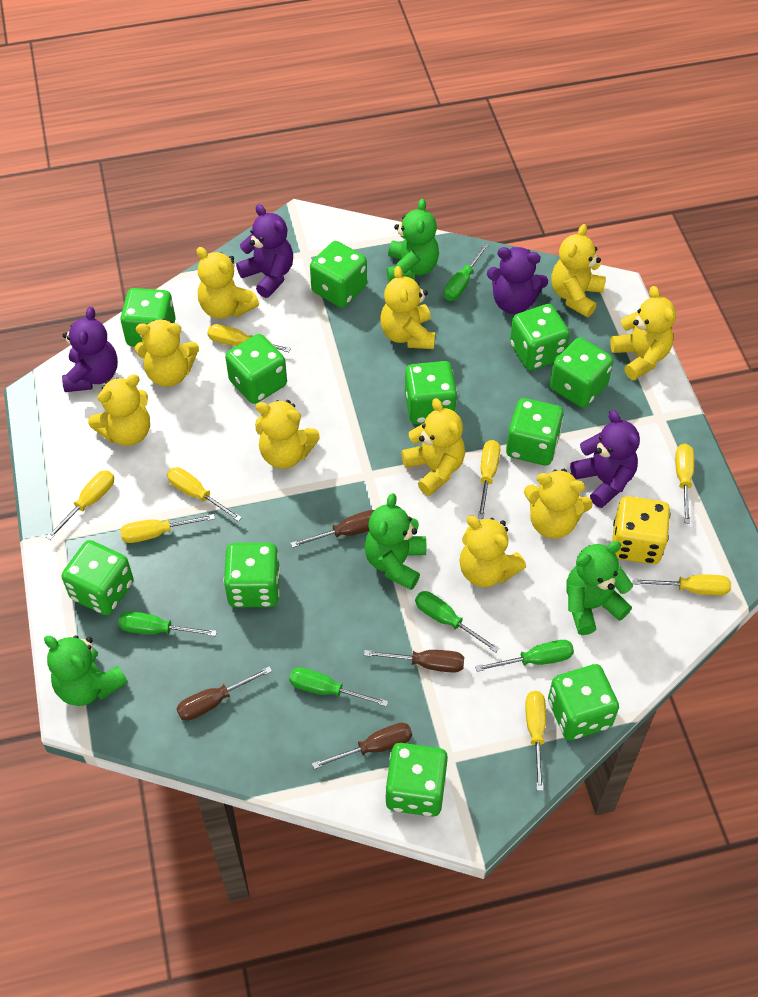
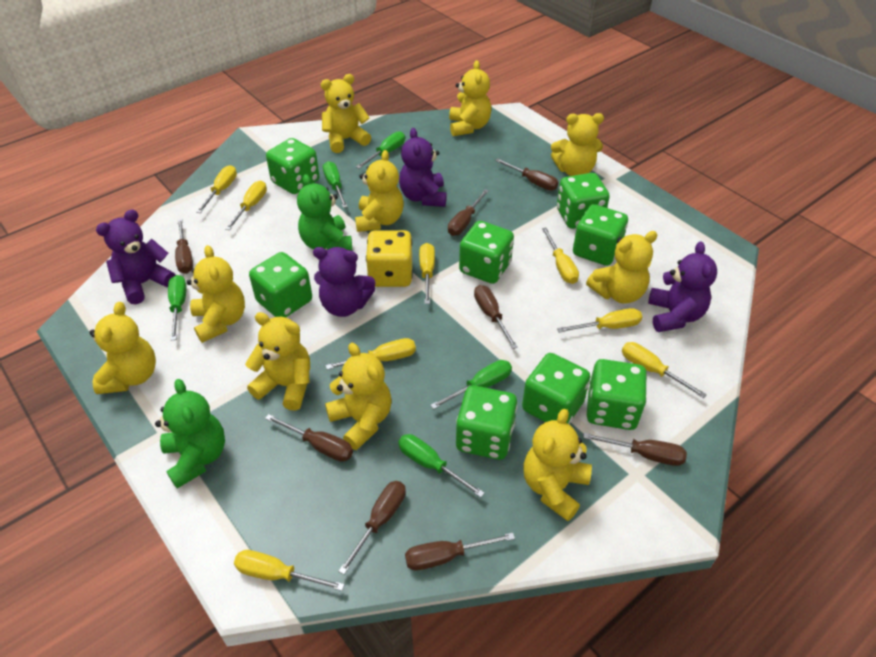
brown screwdriver: [176,666,272,721] [291,510,374,548] [312,723,412,769] [364,650,464,673] = 4 -> [175,219,193,274] [265,414,353,462] [338,481,406,575] [405,533,515,570] [448,189,489,236] [474,285,518,349] [495,158,559,190] [583,433,687,466] = 8
green dice: [62,540,134,615] [120,288,176,347] [223,543,280,607] [225,334,287,404] [310,241,367,308] [385,743,448,817] [405,361,457,424] [506,398,564,465] [510,304,570,370] [548,664,619,740] [550,337,614,408] = 11 -> [249,252,312,317] [266,138,319,194] [456,385,517,460] [459,221,514,284] [522,353,591,424] [557,173,610,229] [573,204,628,266] [587,359,647,430] = 8
green teddy bear: [44,635,128,706] [364,493,426,590] [387,199,439,282] [566,541,633,635] = 4 -> [155,379,225,489] [297,174,352,251] = 2

